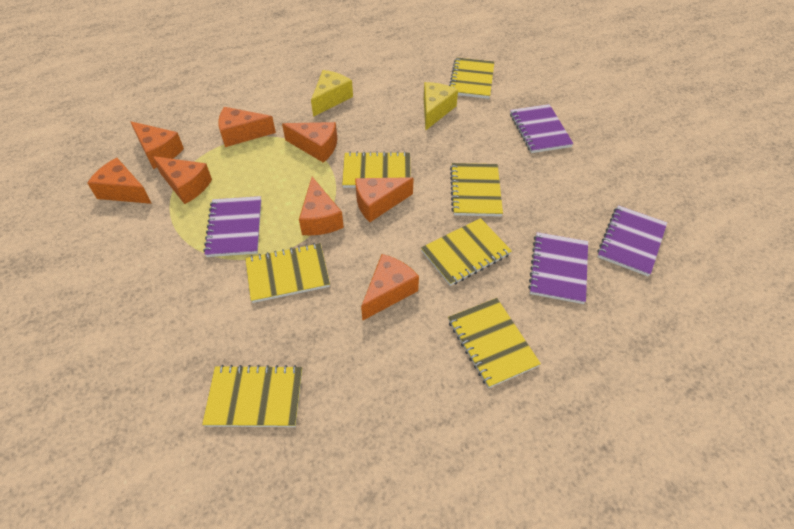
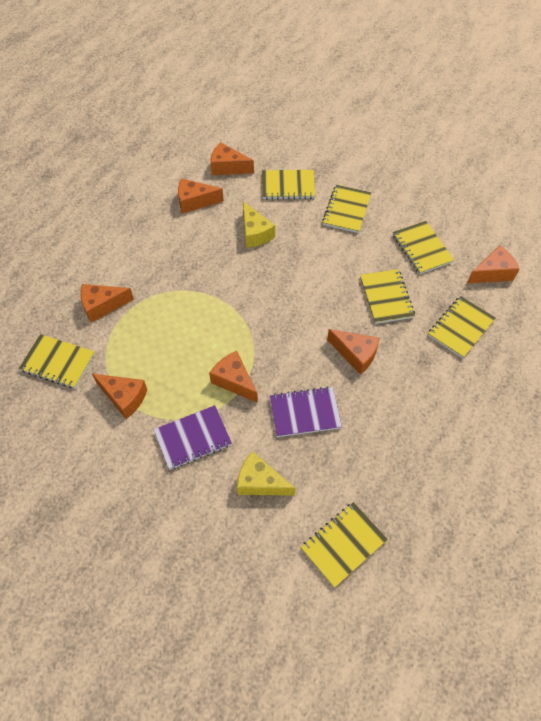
orange cheese: [87,158,152,204] [130,121,184,169] [153,156,212,204] [218,107,276,147] [282,122,337,163] [299,177,344,236] [355,177,414,222] [361,254,419,321] = 8 -> [81,284,134,323] [92,374,147,419] [178,178,224,214] [209,351,258,403] [210,142,254,175] [327,329,380,374] [467,245,520,283] = 7
purple notebook: [203,196,261,257] [510,104,574,153] [528,232,588,304] [597,205,667,277] = 4 -> [154,405,232,470] [270,386,342,437] = 2

